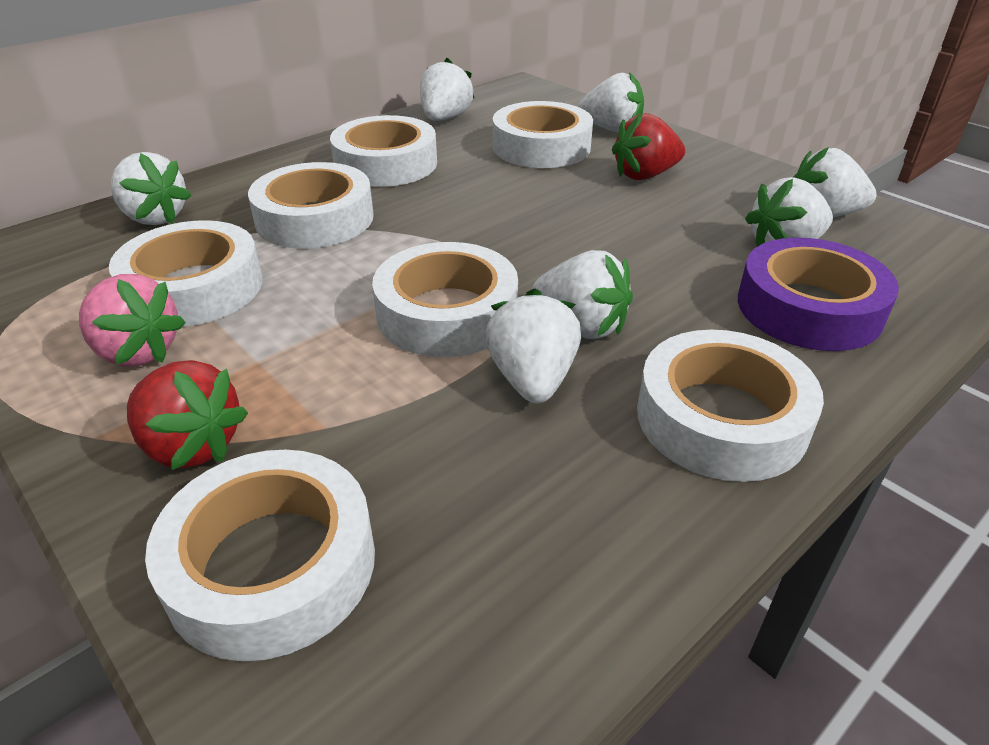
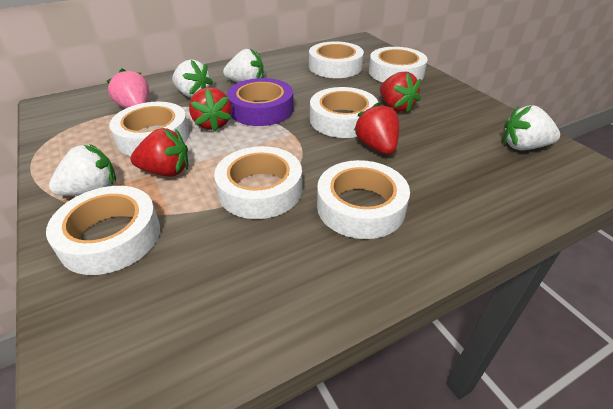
red strawberry: [127,360,248,470] [612,113,685,180] = 2 -> [131,128,188,177] [189,87,232,132] [354,102,399,155] [380,72,421,113] = 4
white strawberry: [111,152,192,225] [420,58,474,121] [485,288,581,403] [532,250,633,339] [578,72,644,133] [745,177,833,247] [793,147,877,217] = 7 -> [49,144,116,196] [172,60,213,98] [223,48,263,83] [504,105,560,150] = 4

